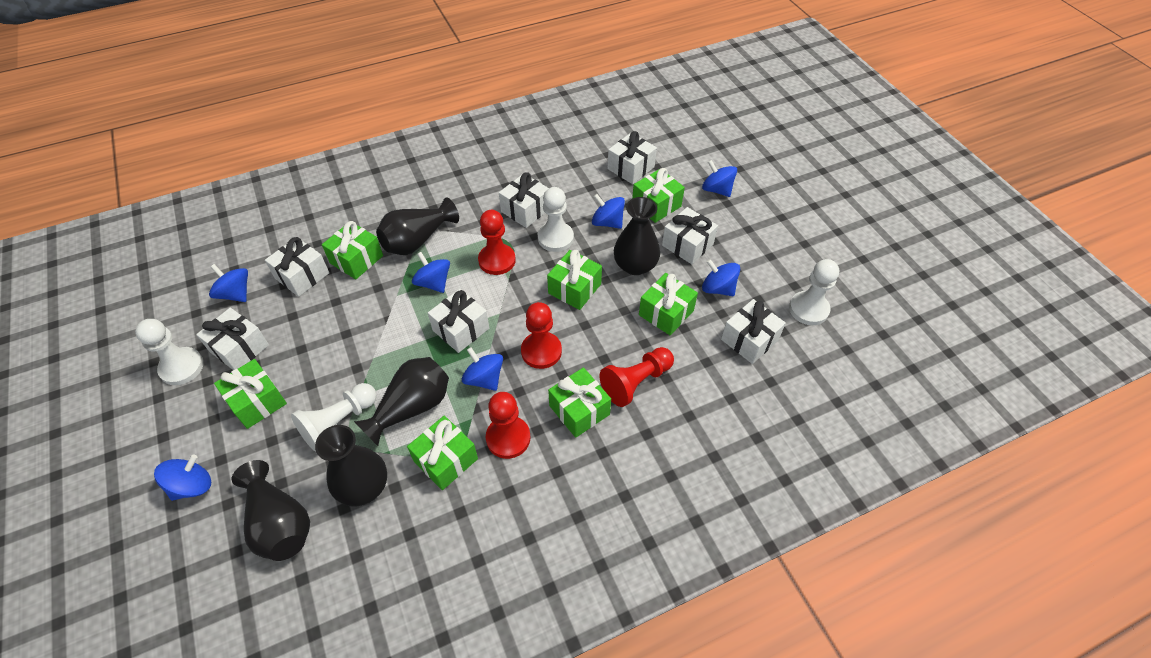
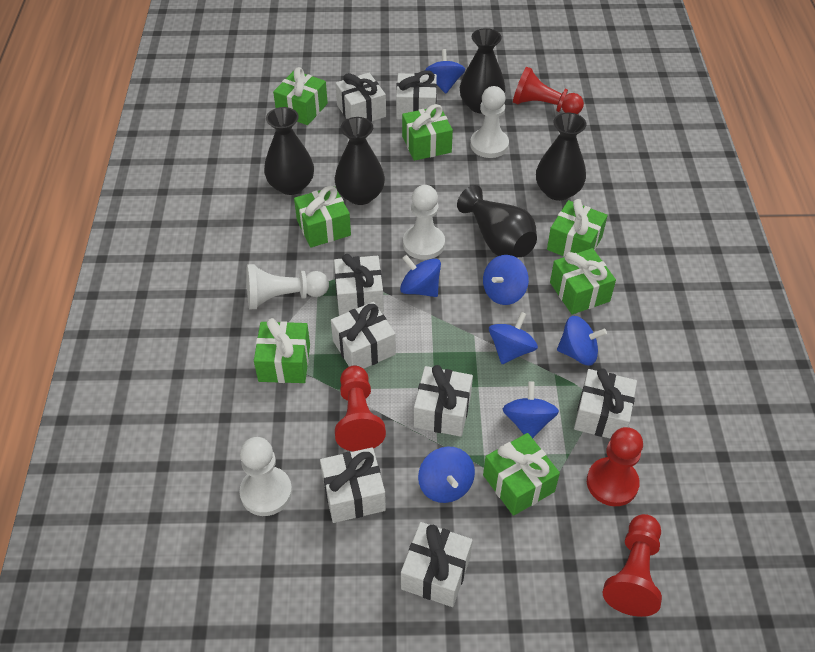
white gift: [196,308,269,370] [265,237,329,297] [428,289,489,353] [499,172,549,228] [607,131,657,184] [662,207,718,264] [721,299,786,364] = 7 -> [320,447,386,523] [331,302,396,369] [334,254,384,316] [335,73,386,122] [396,70,437,120] [401,522,473,607] [414,365,473,437] [574,368,637,439] = 8

